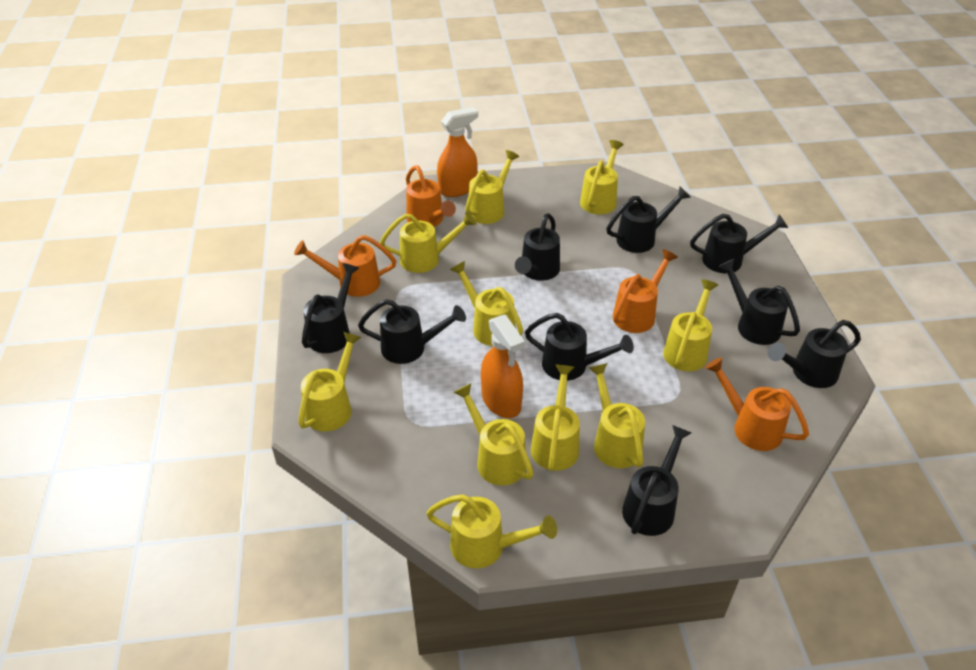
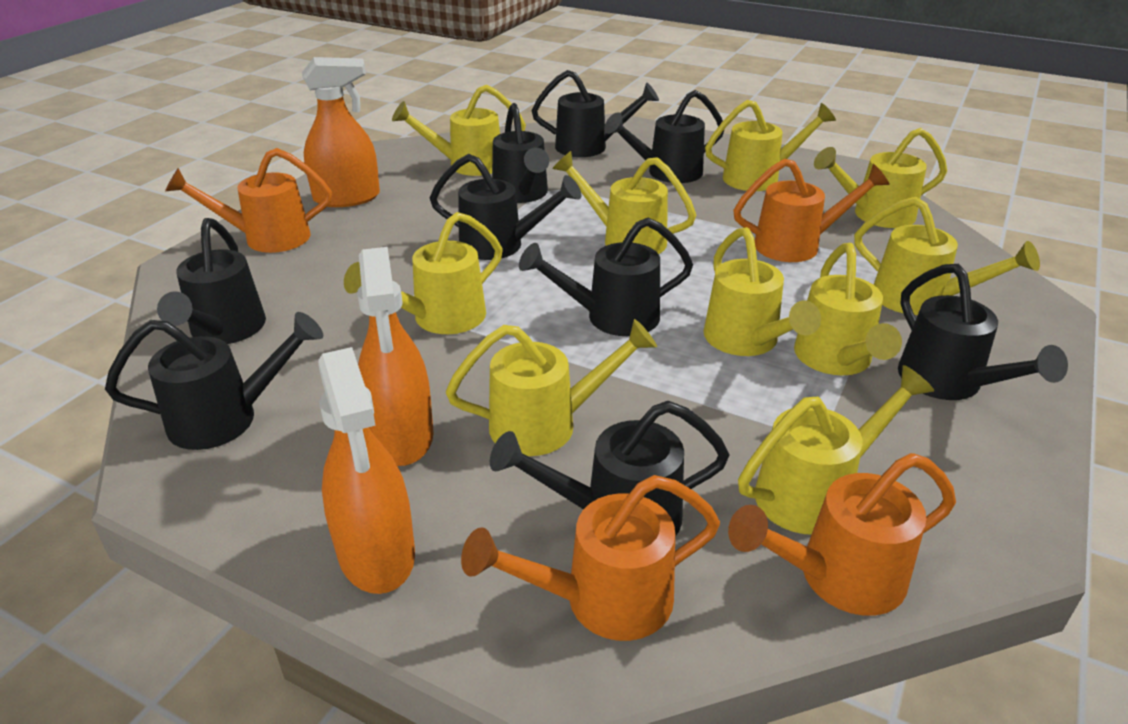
orange spray bottle: [437,107,478,197] [481,314,525,418] = 2 -> [302,57,380,207] [318,347,415,594] [357,247,434,466] = 3

